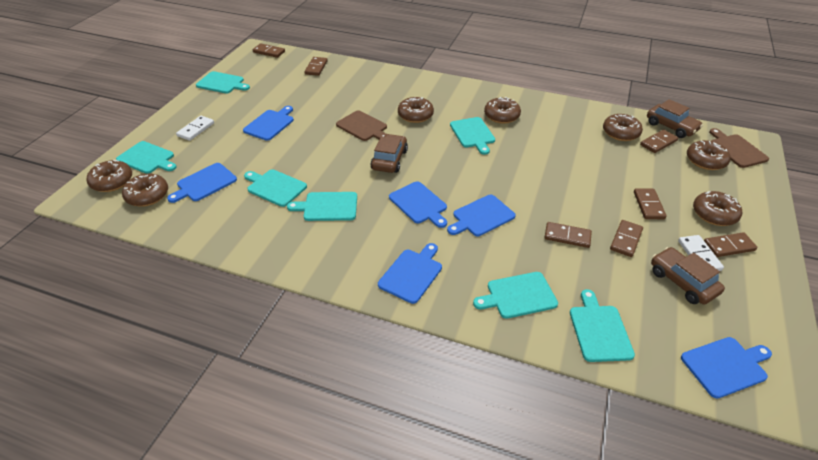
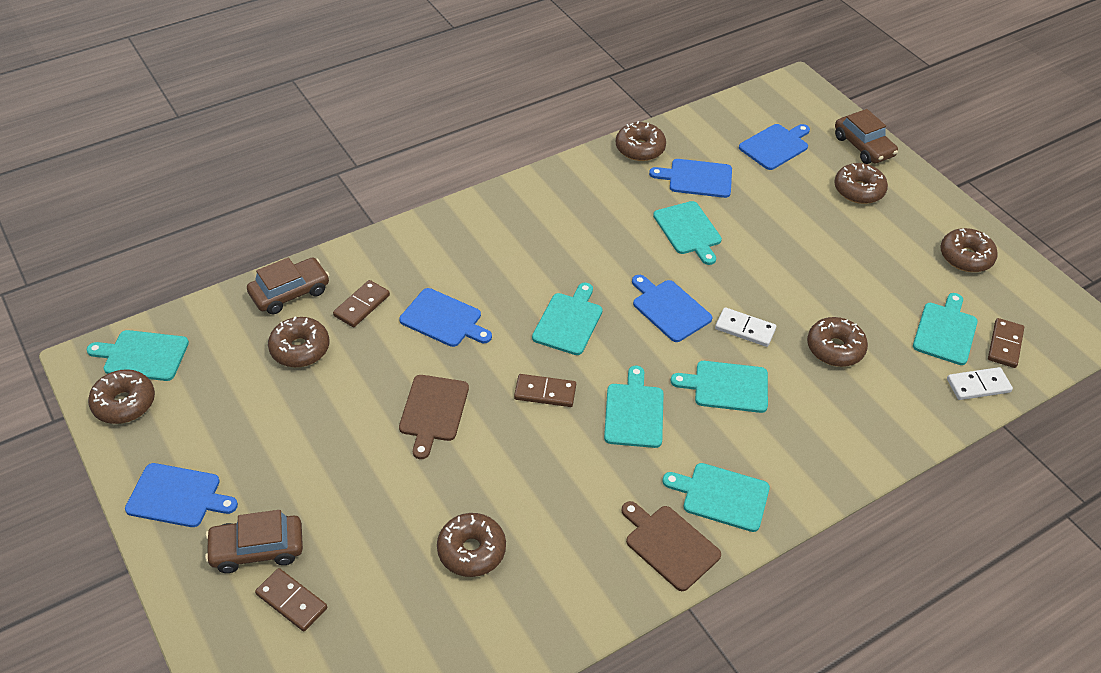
blue cutting board: [167,163,237,203] [243,106,294,141] [378,243,442,304] [389,181,447,228] [447,194,516,236] [681,337,772,399] = 6 -> [125,463,238,527] [399,288,492,347] [632,275,712,342] [649,159,732,198] [739,124,810,170] = 5
brown domino: [253,43,285,58] [304,57,328,76] [544,222,592,248] [610,220,643,257] [634,188,667,219] [640,130,678,153] [704,232,758,257] = 7 -> [255,568,327,632] [333,280,390,327] [514,374,576,407] [988,318,1024,368] = 4

